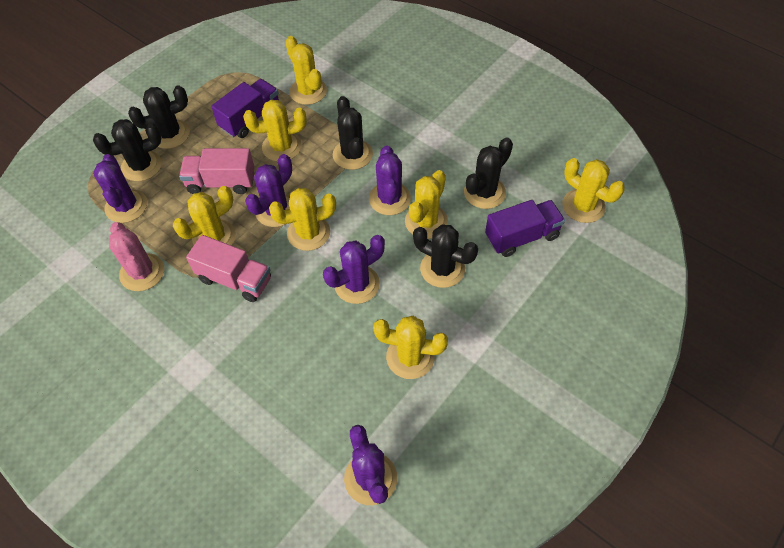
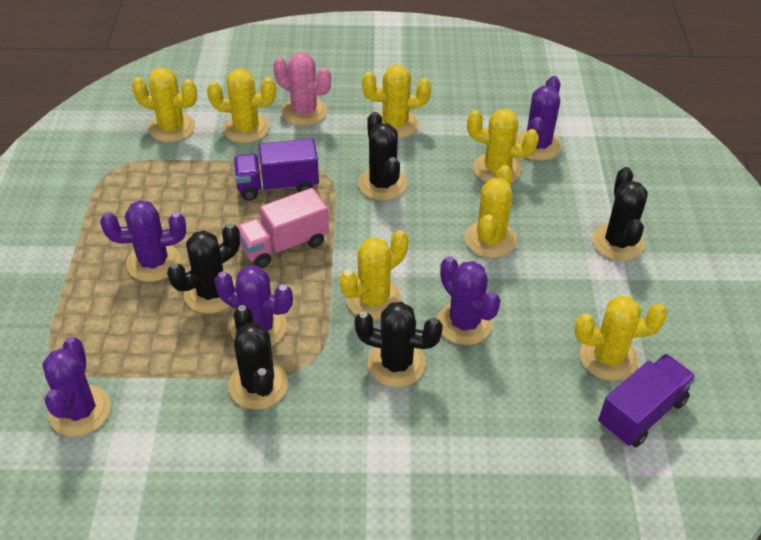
pink truck: [179,148,255,194] [186,235,271,302] = 2 -> [236,188,329,268] = 1

